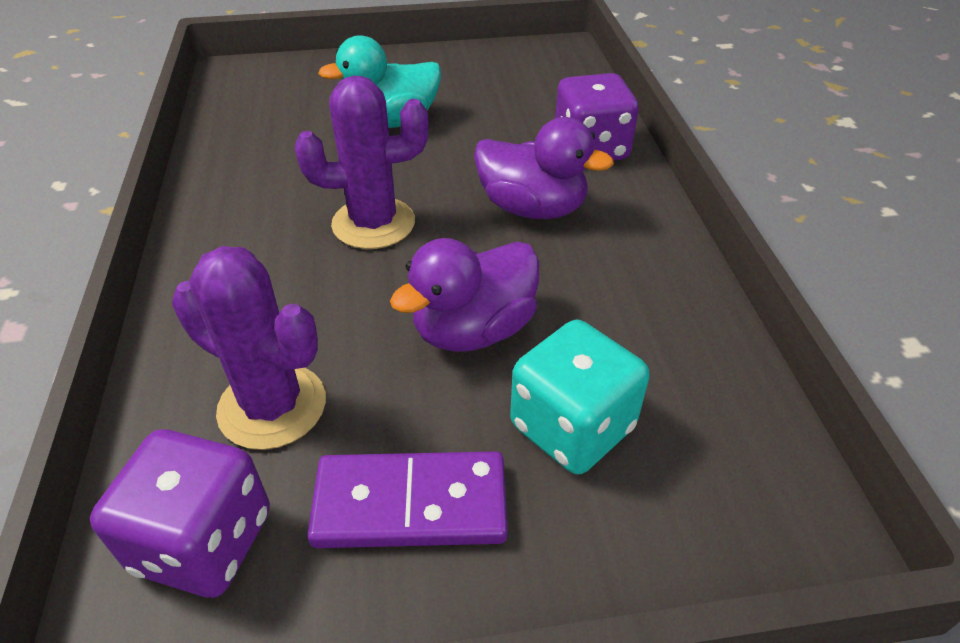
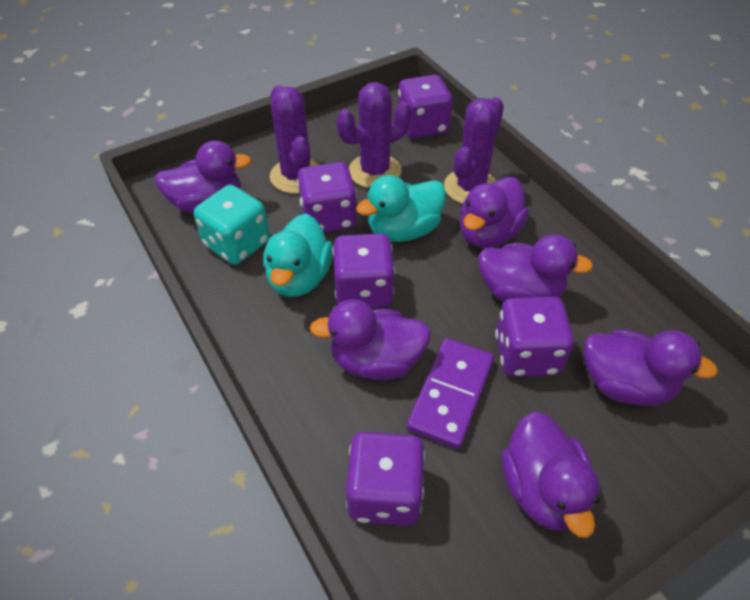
purple cactus: [172,246,326,450] [295,75,429,249] = 2 -> [270,85,319,194] [337,82,411,188] [444,97,504,204] = 3
purple dice: [90,429,270,598] [555,73,639,161] = 2 -> [297,162,357,233] [332,233,395,307] [346,432,425,526] [398,75,453,138] [495,297,574,377] = 5
purple duck: [390,238,539,352] [474,117,614,219] = 2 -> [155,140,252,213] [310,299,431,380] [460,177,529,248] [478,234,593,302] [502,412,600,538] [584,330,718,406] = 6
turquoise duck: [318,35,441,128] = 1 -> [263,214,333,297] [356,175,446,242] = 2

